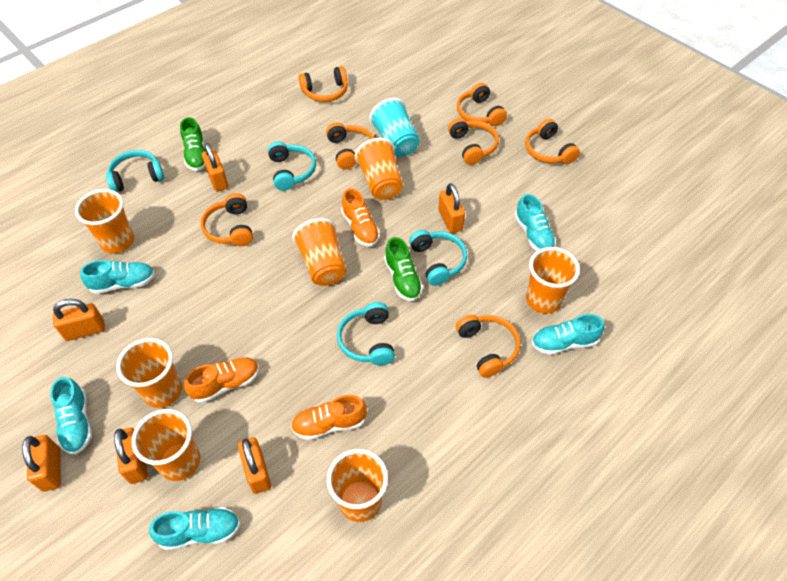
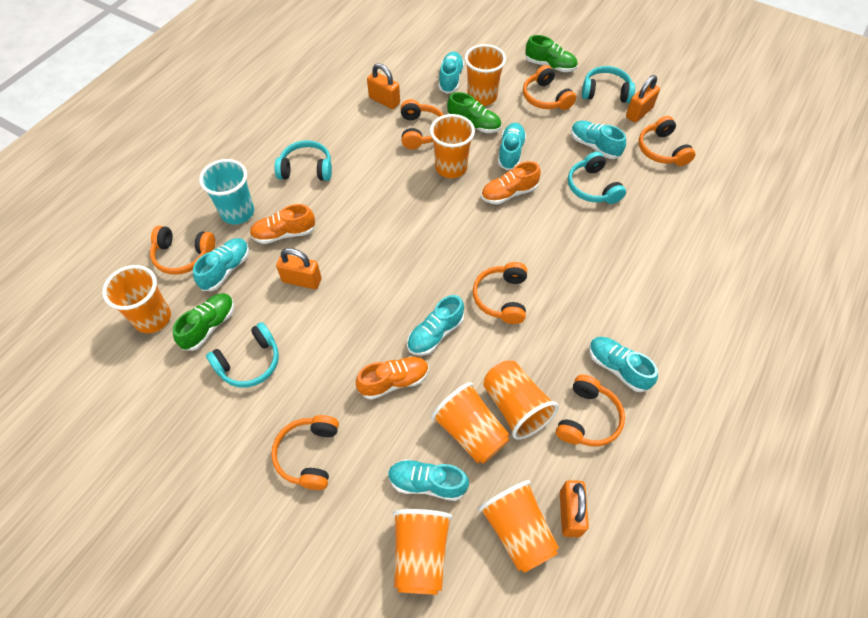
green shoe: [180,117,206,171] [384,237,423,301] = 2 -> [173,293,234,351] [447,92,501,133] [525,35,578,72] = 3
orange padlock: [22,435,61,492] [53,299,105,341] [114,428,148,484] [202,143,228,192] [238,437,271,494] [438,183,465,233] = 6 -> [276,248,321,289] [367,63,400,109] [560,480,589,537] [626,75,660,123] = 4
turquoise shoe: [50,377,92,455] [80,260,155,294] [149,507,240,550] [515,194,556,251] [532,314,605,355] = 5 -> [193,238,249,291] [388,459,469,501] [407,295,464,356] [439,51,464,94] [498,123,526,170] [571,120,626,159] [589,337,658,392] = 7

